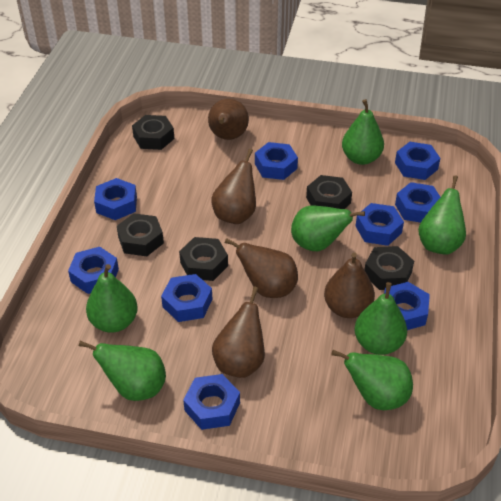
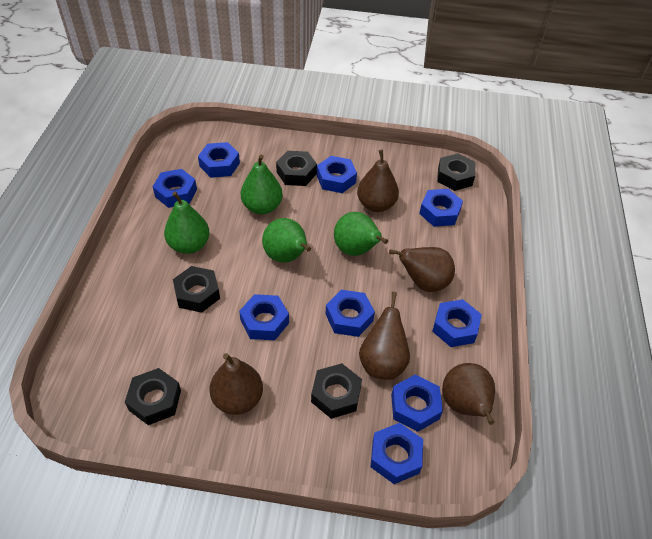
green pear: [79,341,166,401] [86,264,138,333] [291,205,365,251] [332,350,413,410] [342,99,384,165] [354,282,407,355] [418,175,466,255] = 7 -> [164,192,210,254] [241,154,283,214] [262,218,311,263] [334,212,388,256] = 4

